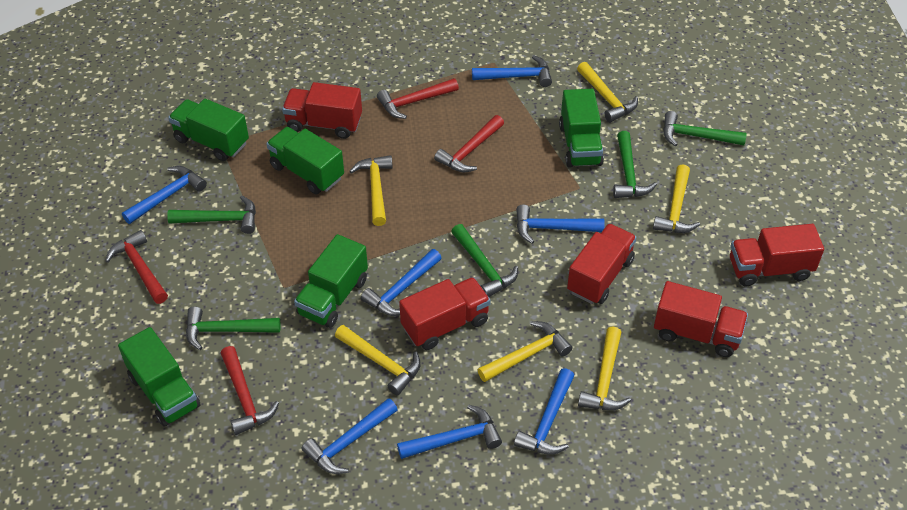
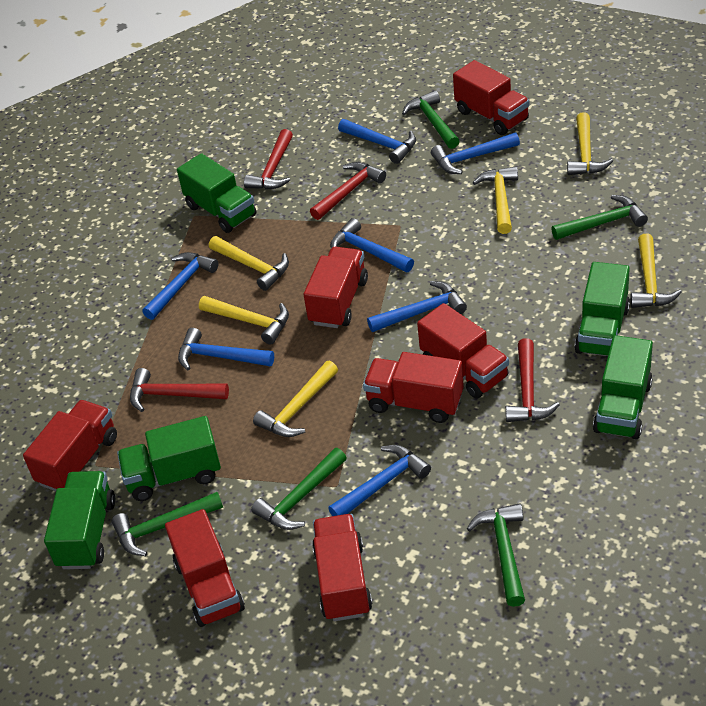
red truck: [282,82,362,139] [399,277,491,350] [567,223,637,304] [654,281,748,357] [730,224,824,286] = 5 -> [23,400,117,491] [165,509,245,627] [303,247,368,328] [312,514,373,621] [363,352,464,423] [417,303,509,398] [453,60,530,135] = 7

